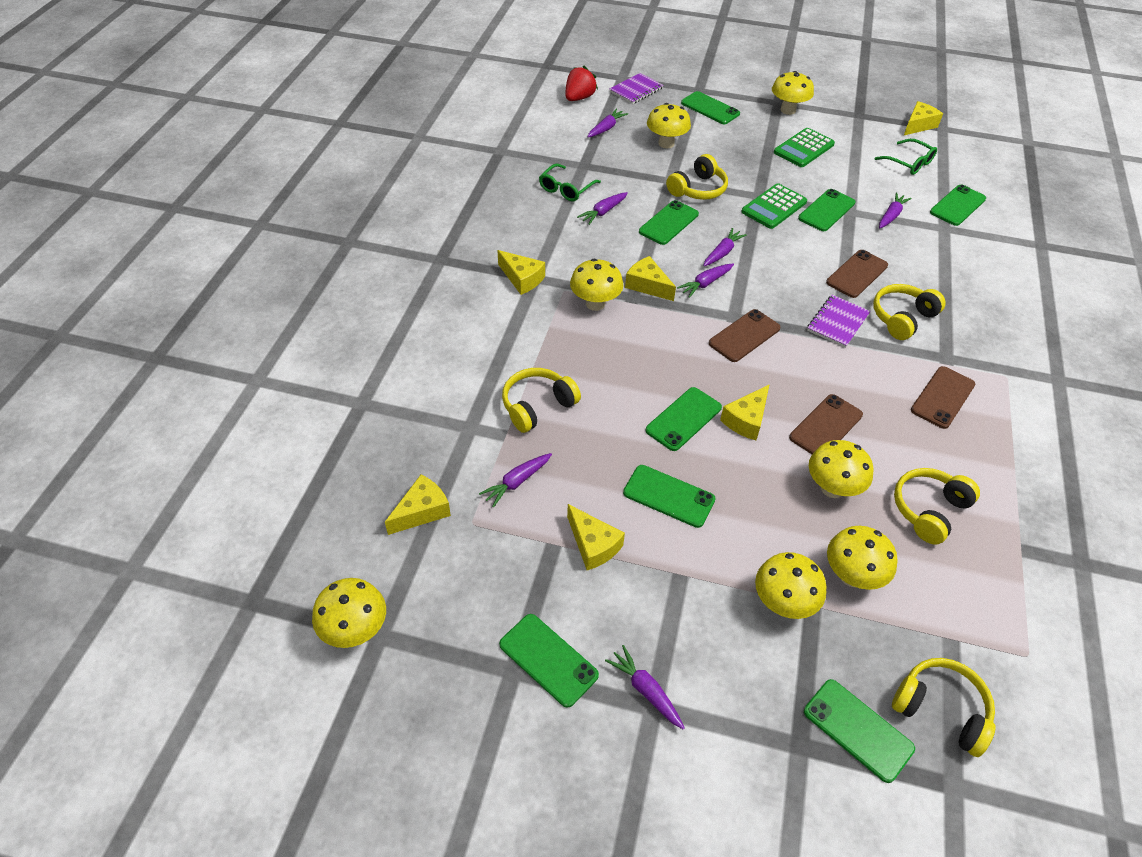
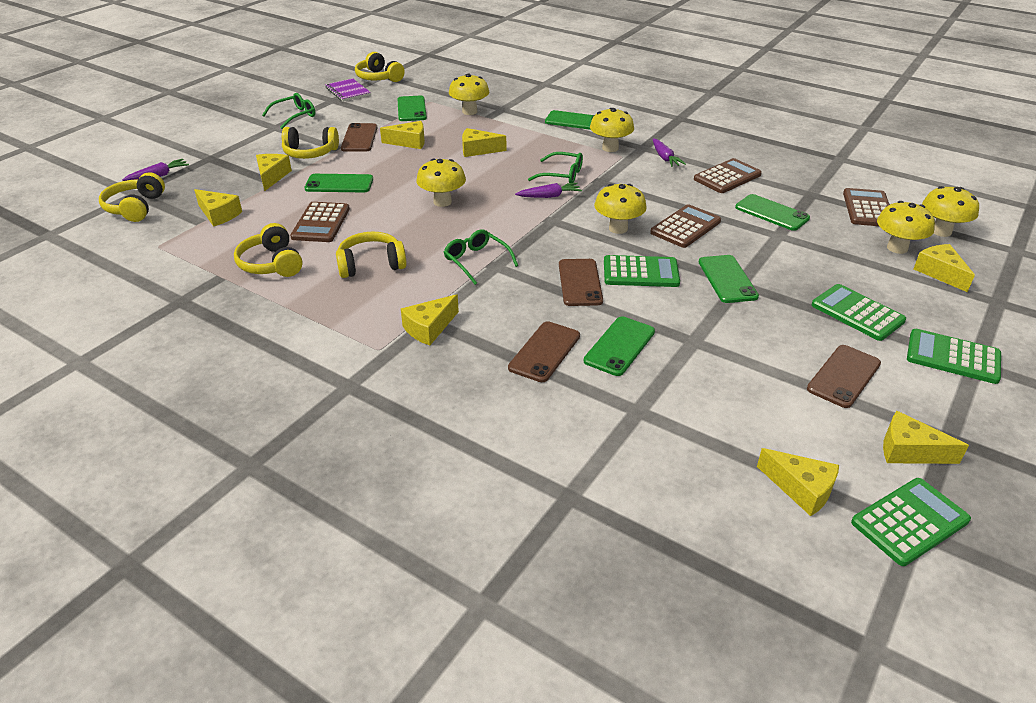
brown calculator: none = 0 -> [290,202,350,242] [650,204,721,248] [694,158,762,193] [843,188,890,226] = 4
green calculator: [741,183,807,229] [774,128,835,167] = 2 -> [604,255,680,287] [811,284,906,341] [851,478,971,566] [907,329,1001,384] = 4
green glasses: [539,164,601,201] [875,139,937,175] = 2 -> [262,93,315,129] [444,229,518,285] [528,152,583,183] = 3
green phone: [499,614,599,708] [623,465,716,528] [639,200,699,245] [645,387,722,451] [681,91,740,124] [798,189,856,231] [804,679,915,783] [930,184,986,226] = 8 -> [305,174,373,192] [397,96,427,121] [545,110,594,130] [584,316,655,376] [699,255,759,303] [735,194,810,231] = 6
purple carrot: [479,453,552,508] [577,192,628,225] [587,109,628,137] [605,645,685,730] [677,264,734,298] [703,228,747,266] [879,192,912,229] = 7 -> [122,159,189,181] [515,183,582,198] [653,138,686,167] = 3
purple notebook: [610,73,664,104] [807,295,870,348] = 2 -> [325,78,371,101] = 1
red strawberry: [565,66,598,101] = 1 -> none = 0
yellow cheese: [385,475,451,535] [497,250,545,295] [567,504,625,570] [625,256,676,301] [720,384,770,440] [904,101,943,135] = 6 -> [194,189,242,227] [256,154,292,191] [380,121,425,149] [401,294,459,345] [462,128,506,157] [757,448,839,516] [883,411,969,464] [914,244,975,292] = 8
yellow mushroom: [312,578,386,648] [570,259,623,311] [647,103,691,149] [755,552,827,619] [772,71,814,115] [809,440,873,498] [827,526,898,590] = 7 -> [416,158,466,207] [449,74,489,115] [590,108,634,152] [594,184,647,234] [877,201,935,254] [922,186,979,237] = 6

